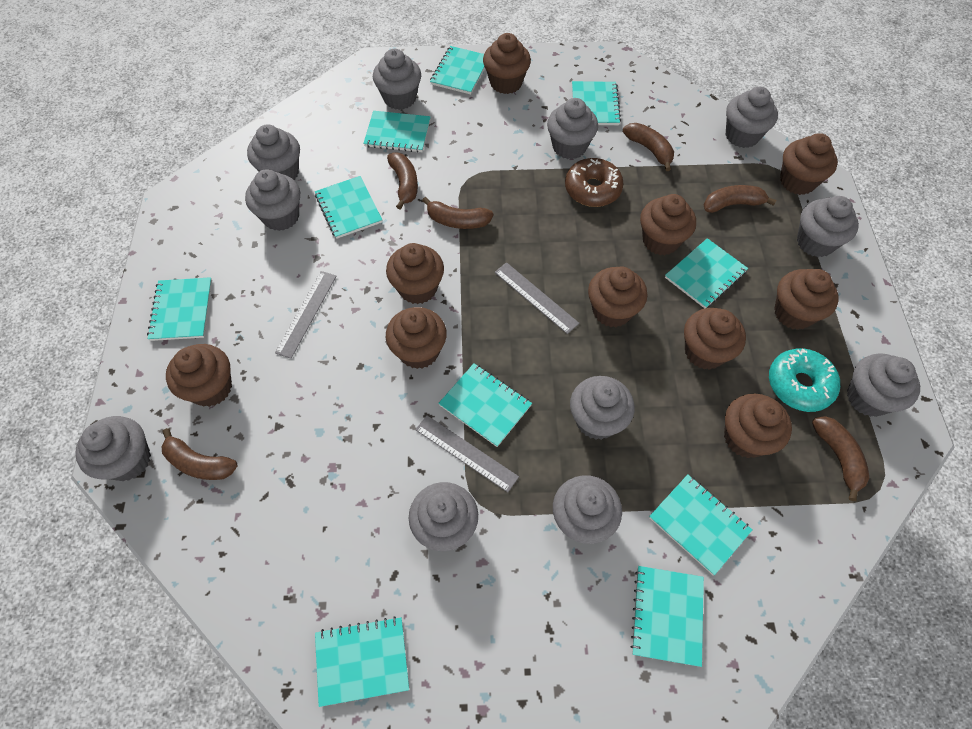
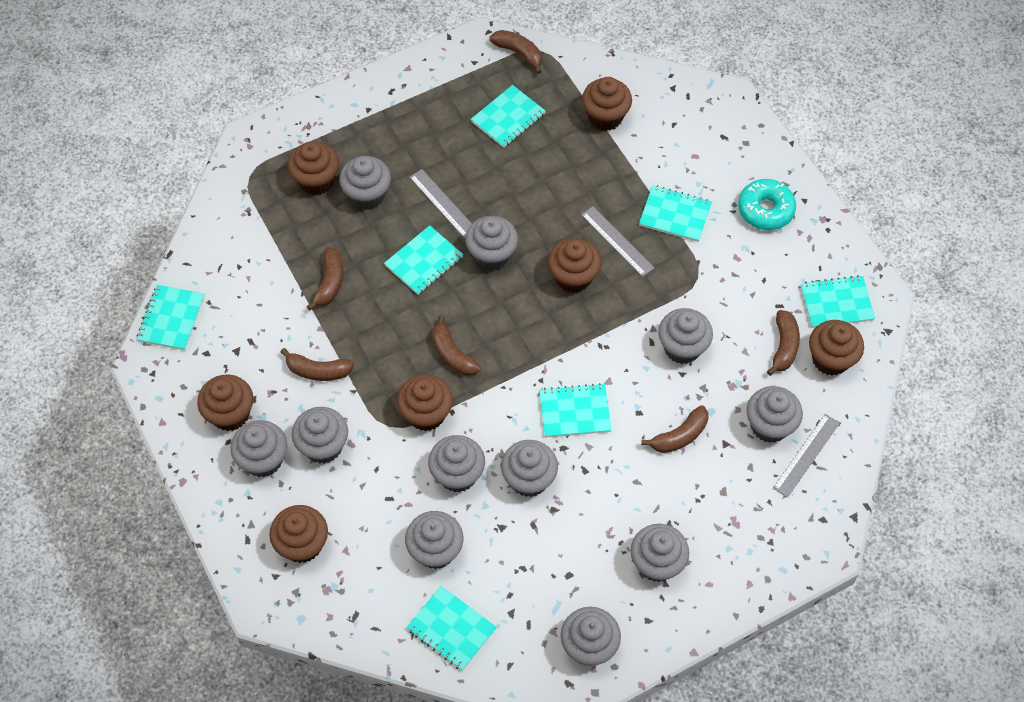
brown cupcake: [166,344,232,407] [386,243,444,304] [386,307,447,369] [483,33,531,94] [588,267,648,327] [640,194,696,255] [684,308,746,370] [724,394,792,458] [774,269,839,330] [780,133,838,195] = 10 -> [197,375,253,431] [269,505,328,563] [288,141,339,195] [397,375,453,431] [548,238,601,293] [582,77,632,131] [809,320,864,376] = 7
brown donut: [565,158,623,207] = 1 -> none = 0
turquoise notebook: [147,277,212,341] [315,176,382,239] [315,616,409,707] [363,111,430,153] [430,46,485,95] [438,363,532,447] [572,81,621,125] [630,566,704,667] [649,475,752,575] [665,238,748,308] = 10 -> [137,285,205,350] [384,225,463,295] [406,586,497,671] [471,85,545,148] [539,383,612,438] [639,185,712,242] [801,275,875,328] = 7

